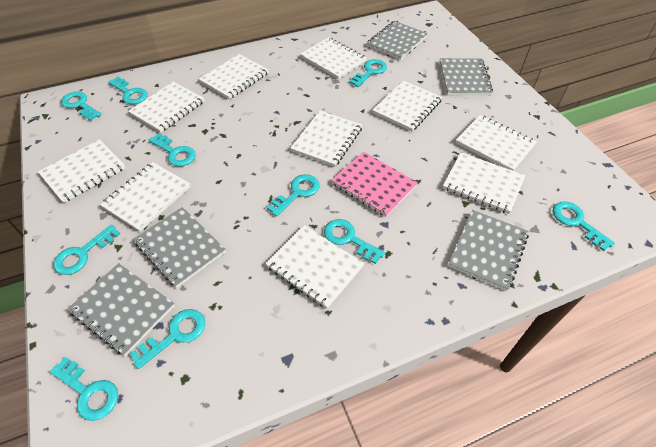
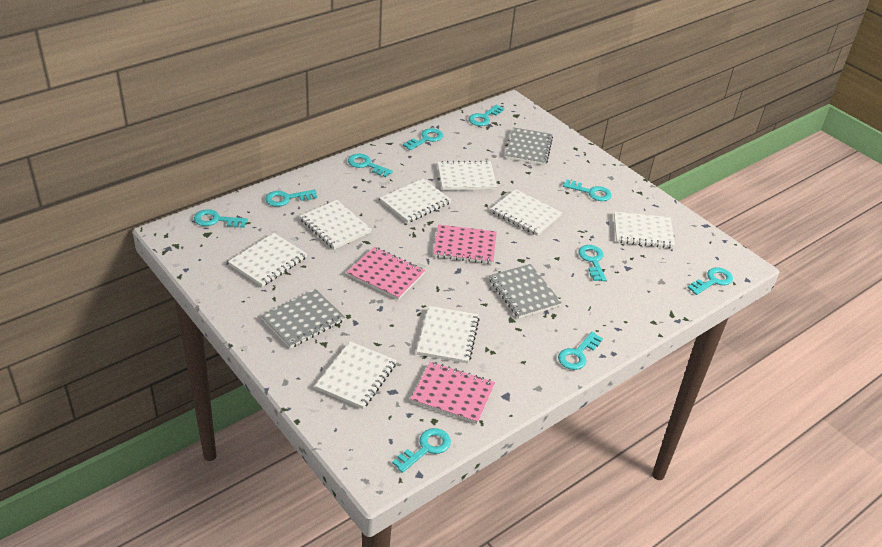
grey notebook: [67,263,175,356] [133,207,226,288] [367,21,428,60] [440,58,493,95] [448,210,529,291] = 5 -> [261,289,345,348] [489,264,562,318] [505,127,553,165] = 3
pink notebook: [331,152,418,217] = 1 -> [347,247,425,300] [411,362,495,424] [433,224,496,264] = 3
white notebook: [38,139,126,203] [100,162,191,232] [128,82,205,133] [199,54,269,100] [266,225,365,309] [290,111,362,167] [300,37,367,79] [372,81,442,131] [443,152,525,214] [456,115,537,171] = 10 -> [228,233,307,287] [300,200,372,249] [315,341,397,409] [380,179,451,223] [416,306,480,363] [438,161,497,190] [491,189,562,236] [614,211,675,248] = 8

